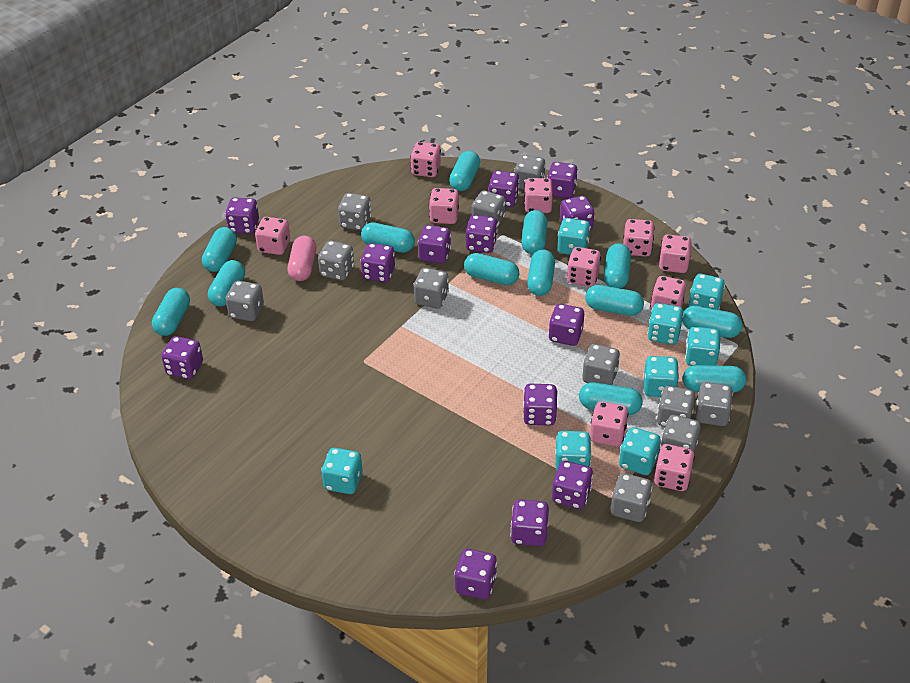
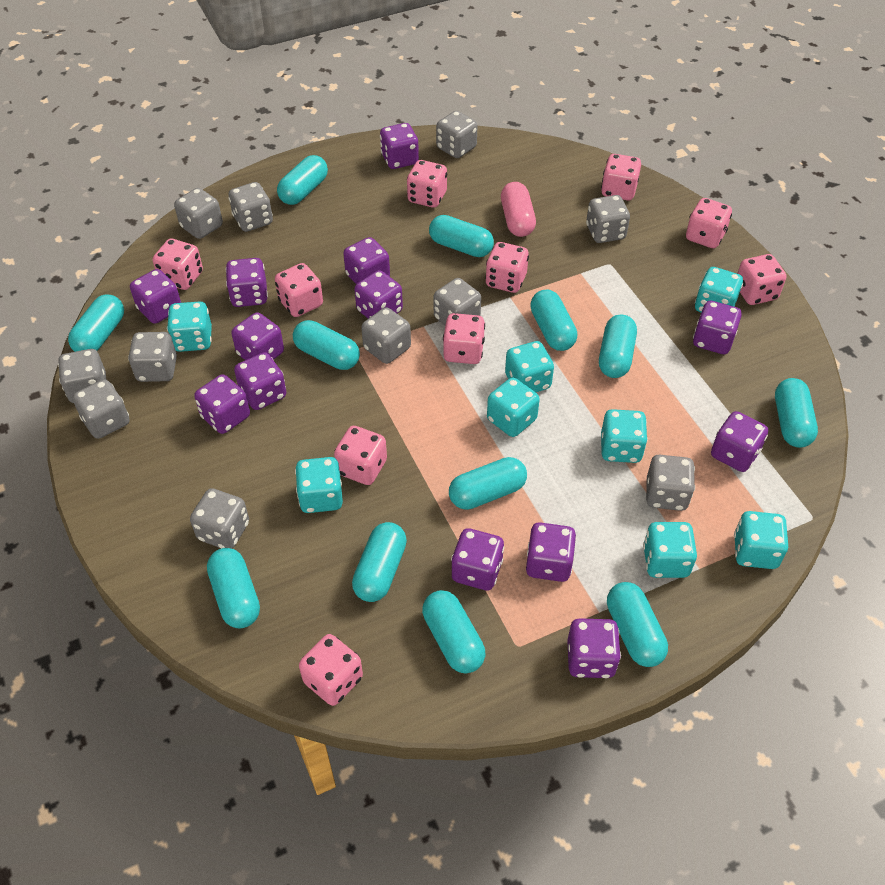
turquoise capsule: [152,288,190,336] [202,227,237,272] [208,260,245,307] [361,222,415,253] [449,151,480,191] [464,253,519,285] [521,210,548,254] [527,249,555,296] [579,382,642,415] [585,285,644,316] [604,243,631,289] [682,305,742,338] [683,365,746,393] = 13 -> [68,294,124,352] [207,548,260,629] [277,155,328,205] [293,320,360,370] [352,522,407,602] [422,590,485,673] [429,215,494,257] [449,457,527,510] [530,289,577,351] [599,315,637,378] [607,582,668,667] [775,378,818,448] = 12

